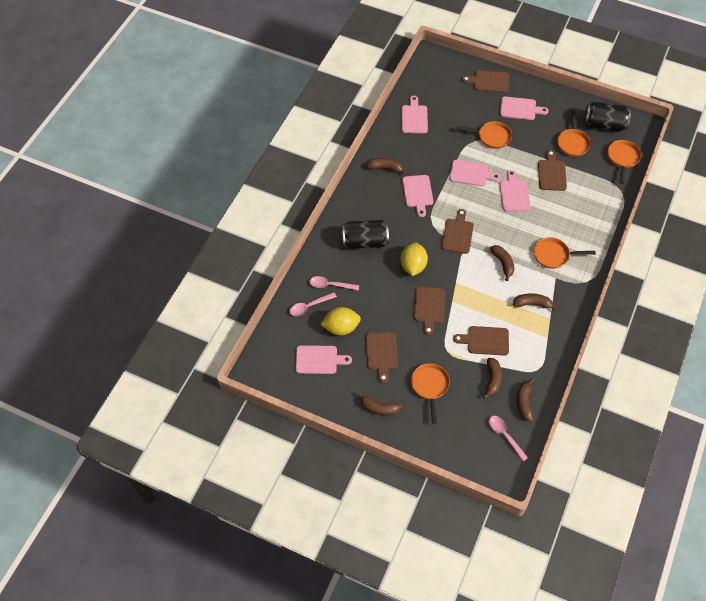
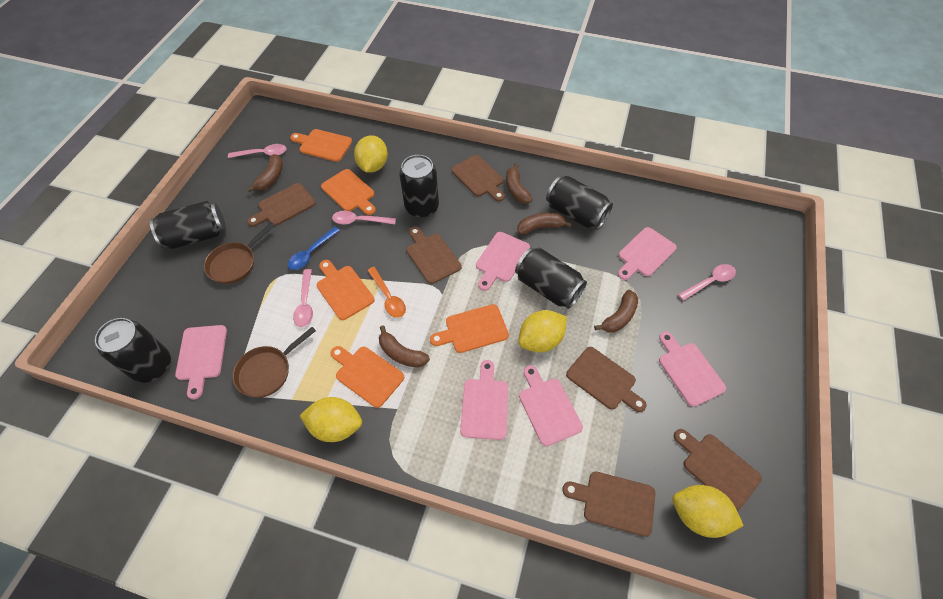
black can: [342,220,389,249] [584,102,631,131] = 2 -> [95,318,171,383] [150,201,226,249] [399,155,439,218] [515,247,587,309] [546,175,613,230] = 5
blue spoon: none = 0 -> [288,227,340,270] = 1
brown banana: [357,392,402,415] [367,158,406,174] [483,358,502,399] [490,245,514,281] [513,293,557,311] [517,379,534,421] = 6 -> [247,154,283,192] [379,325,430,367] [506,163,533,204] [517,213,572,235] [594,290,638,333] = 5
brown pan: none = 0 -> [204,222,275,284] [233,327,316,398] = 2
orange cutting board: none = 0 -> [290,129,352,162] [317,260,375,320] [321,169,376,215] [330,346,404,408] [430,304,509,353] = 5
orange pan: [411,363,450,424] [456,121,512,149] [534,237,596,269] [557,110,591,157] [608,140,642,184] = 5 -> none = 0
orange spoon: none = 0 -> [367,267,406,318] = 1
pink spoon: [289,292,337,316] [309,276,359,291] [489,416,528,462] = 3 -> [228,144,286,158] [293,269,313,327] [332,211,396,225] [678,264,736,301] = 4
yellow lemon: [320,307,361,335] [401,242,428,276] = 2 -> [299,397,362,442] [354,135,388,173] [518,310,567,352] [672,485,744,538] = 4

